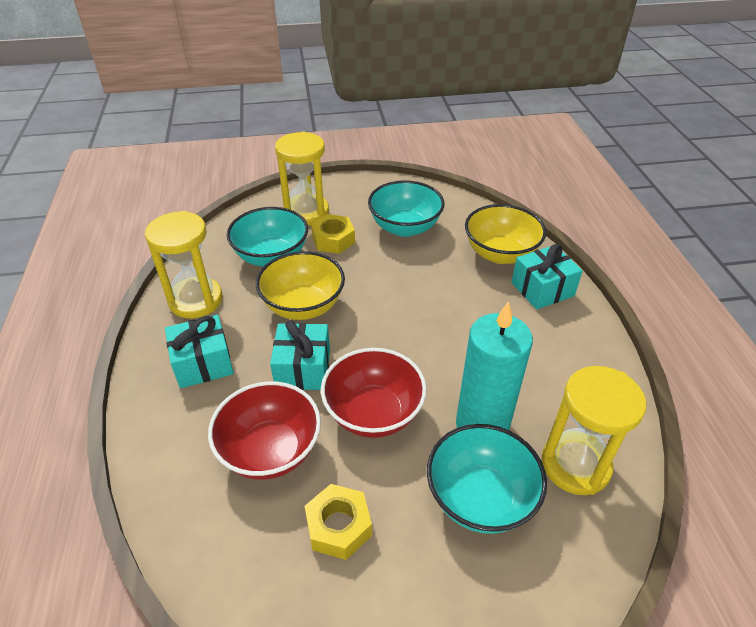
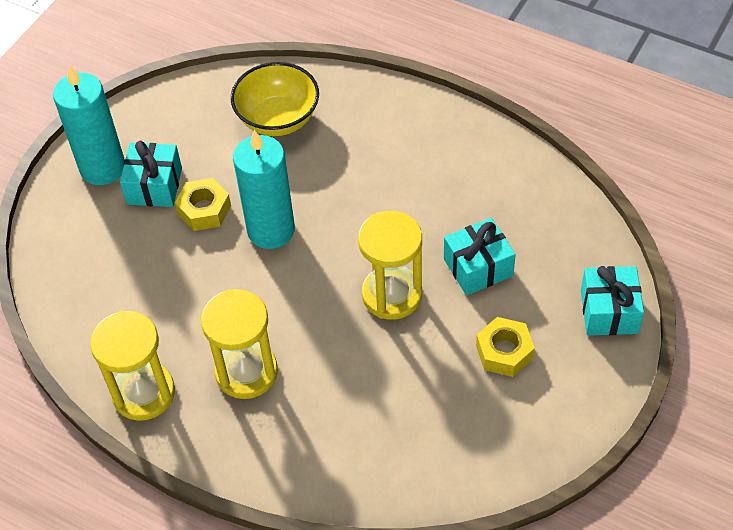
red bowl: [208,381,321,480] [321,348,427,438] = 2 -> none = 0
turquoise bowl: [227,207,308,267] [368,180,445,237] [427,424,547,534] = 3 -> none = 0
turquoise candle: [456,301,533,430] = 1 -> [53,66,125,185] [233,130,295,249] = 2
yellow bowl: [256,251,345,320] [465,204,546,264] = 2 -> [231,62,319,136] = 1

